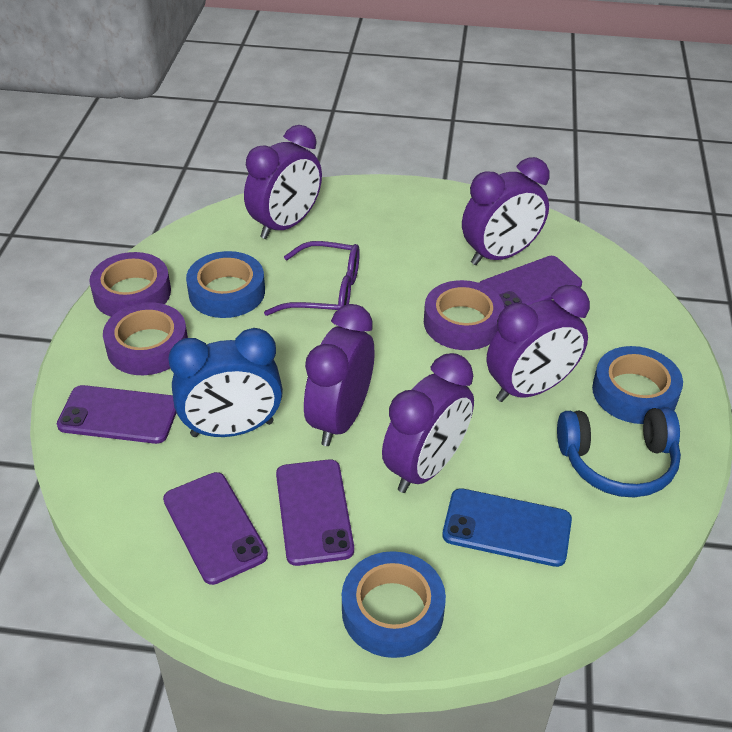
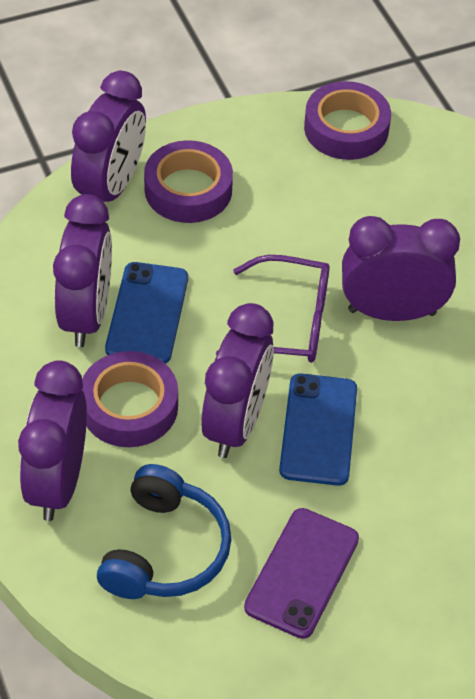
blue clock: [169,328,283,437] = 1 -> none = 0
blue phone: [443,488,572,567] = 1 -> [105,262,188,364] [279,373,357,486] = 2
blue tape: [186,251,265,318] [342,551,446,658] [592,346,683,424] = 3 -> none = 0
purple phone: [57,385,176,444] [163,472,268,585] [276,459,354,566] [479,256,582,308] = 4 -> [244,508,359,639] = 1

